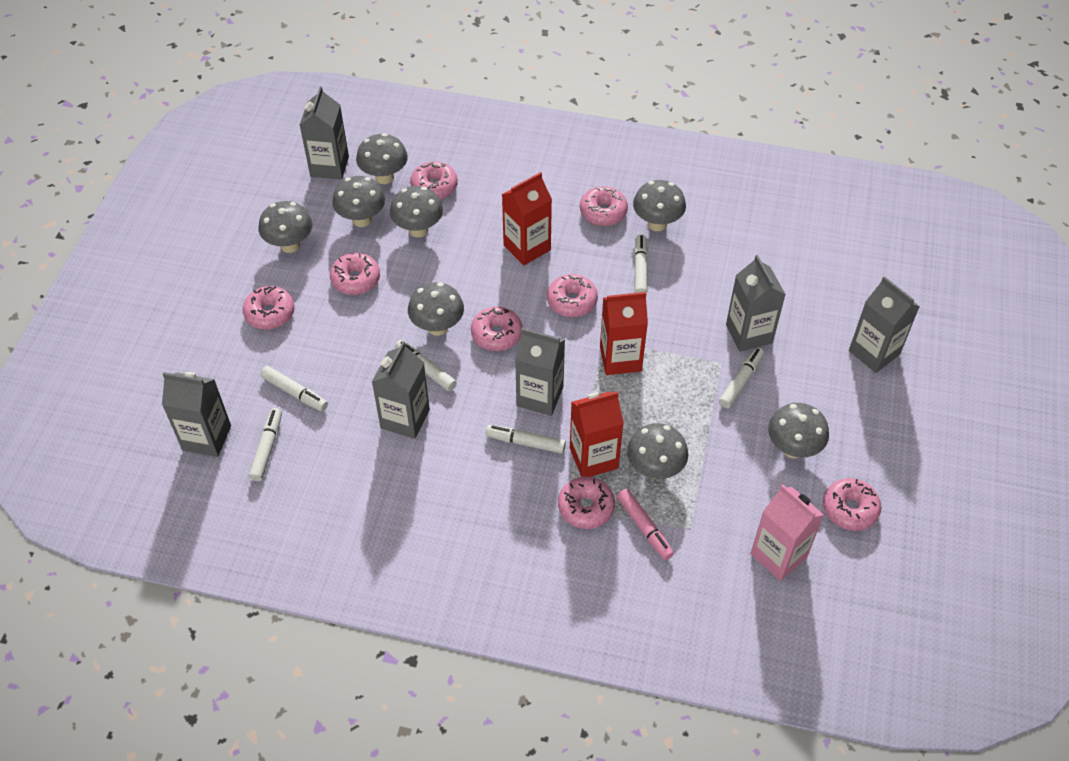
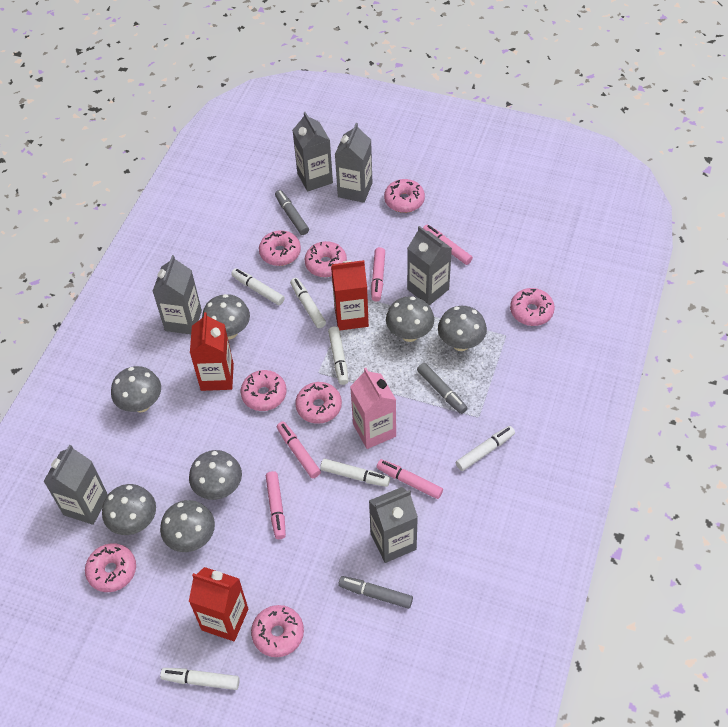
grey marker: none = 0 -> [275,190,309,235] [338,576,413,609] [417,363,467,414] = 3
grey mushroom: [259,201,312,253] [332,176,385,227] [356,133,408,184] [390,186,443,237] [408,282,464,336] [627,423,688,479] [633,180,686,231] [768,403,829,458] = 8 -> [102,484,156,535] [111,366,161,412] [160,500,215,552] [189,450,242,500] [202,294,250,339] [386,296,434,342] [438,306,487,351] = 7
pink marker: [617,489,674,560] = 1 -> [266,471,286,539] [277,422,321,478] [371,247,385,301] [377,459,443,499] [423,224,473,265] = 5

